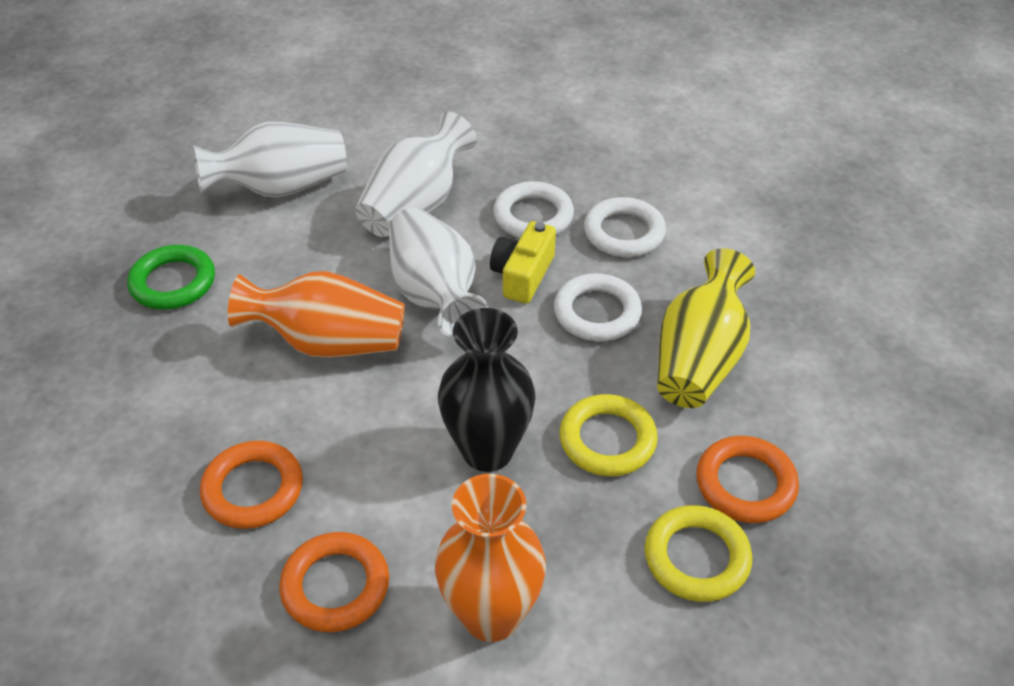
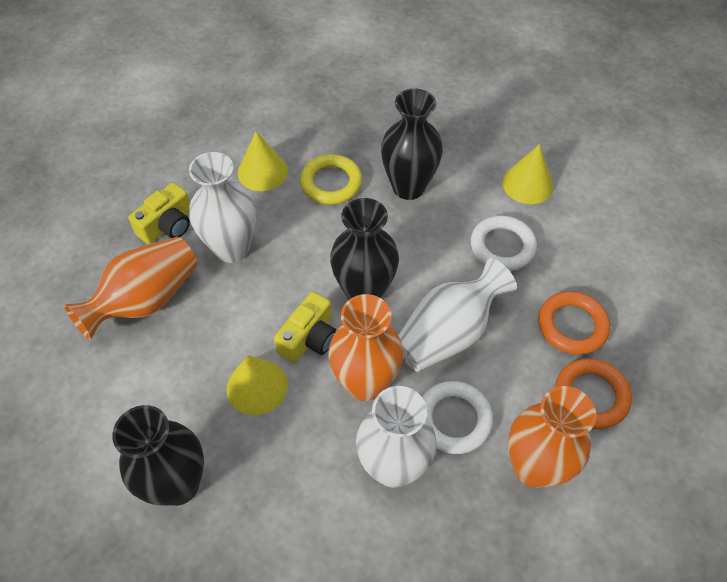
black vase: [438,308,536,472] = 1 -> [112,405,204,506] [330,198,399,300] [381,88,443,200] = 3
green ring: [127,245,215,310] = 1 -> none = 0
orange ring: [200,441,303,529] [279,532,389,632] [696,436,799,523] = 3 -> [538,291,610,355] [556,358,632,429] = 2
orange vase: [228,271,405,358] [435,474,546,642] = 2 -> [64,237,197,340] [328,294,403,401] [508,386,596,488] = 3
white ring: [493,181,574,238] [554,273,642,341] [584,197,666,257] = 3 -> [422,381,493,454] [470,215,537,271] = 2
yellow camera: [490,221,556,304] = 1 -> [128,183,190,244] [274,291,337,363] = 2
yellow cone: none = 0 -> [226,355,288,415] [238,132,288,191] [502,144,554,204] = 3
yellow ring: [559,394,658,476] [645,505,752,602] = 2 -> [300,154,362,205] = 1
yellow vase: [657,248,755,408] = 1 -> none = 0

